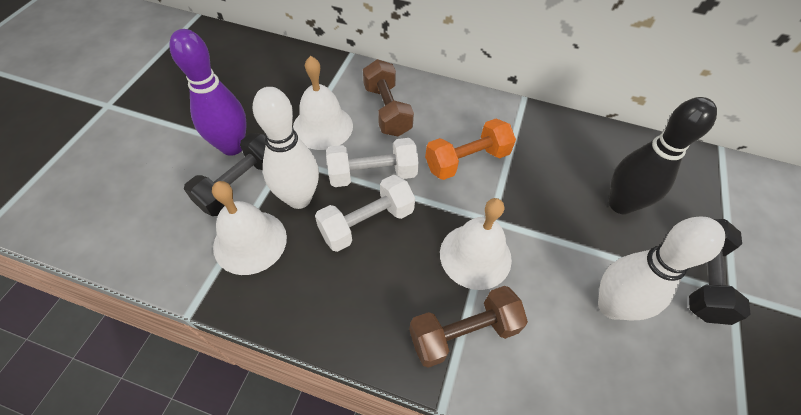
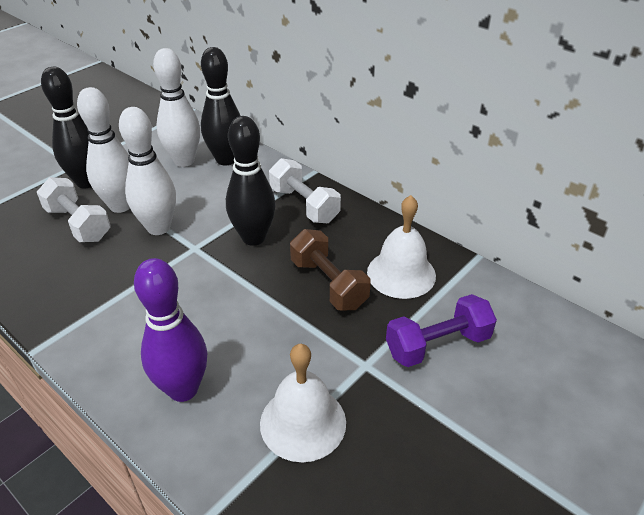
black bowling pin: [609,97,717,214] = 1 -> [41,67,92,189] [201,47,240,165] [226,116,276,246] = 3
black dumbbell: [184,133,266,216] [689,219,750,325] = 2 -> none = 0
brown dumbbell: [363,59,414,137] [409,286,528,368] = 2 -> [290,229,371,310] = 1
orange dumbbell: [425,119,516,180] = 1 -> none = 0
purple dumbbell: none = 0 -> [386,294,497,367] = 1
white bell: [212,181,287,275] [293,56,353,150] [440,198,512,290] = 3 -> [260,344,346,462] [367,195,436,299] = 2
white bowling pin: [253,87,319,209] [598,217,725,320] = 2 -> [77,87,130,213] [119,107,176,235] [153,48,200,167] = 3

